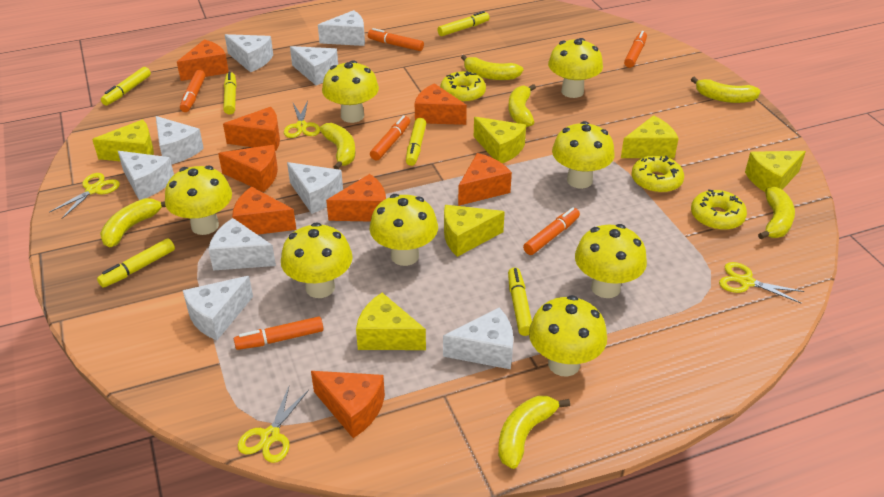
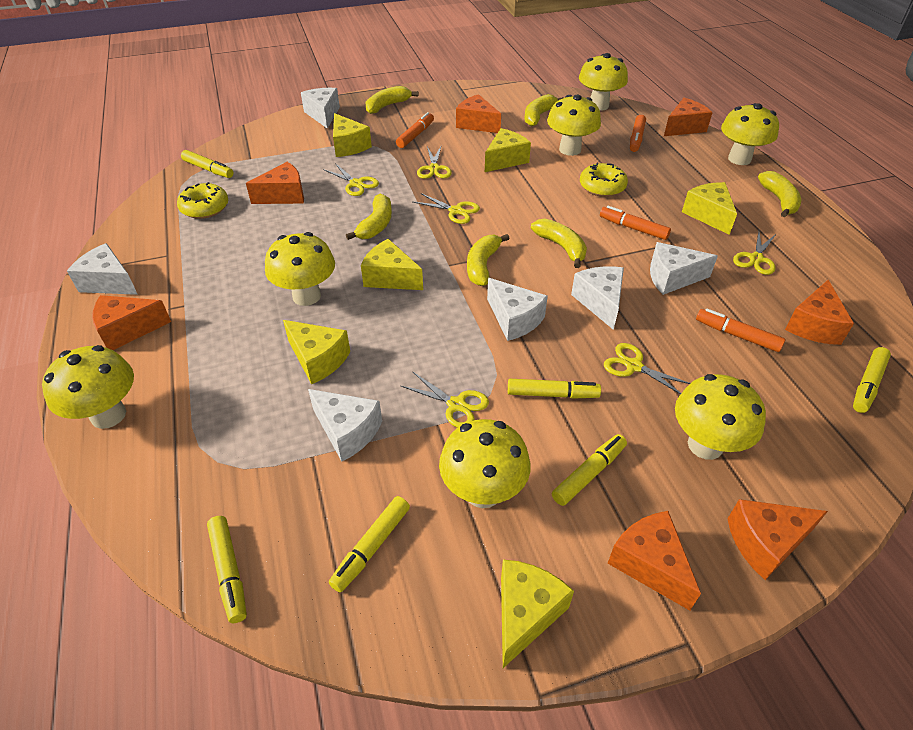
orange cheese: [177,39,229,81] [218,145,278,192] [223,107,280,151] [232,187,296,235] [311,371,385,438] [326,174,386,221] [415,83,467,125] [458,153,512,206] = 8 -> [92,295,171,350] [246,162,304,204] [456,94,501,133] [608,511,701,610] [664,98,713,136] [727,499,828,580] [785,280,854,345] = 7
orange marker: [180,70,206,112] [234,316,323,350] [368,28,424,51] [370,115,410,161] [523,207,580,255] [624,31,647,68] = 6 -> [396,112,434,148] [600,206,671,240] [630,115,646,152] [696,309,785,352] = 4
white cheese: [118,151,174,200] [156,116,204,164] [183,276,253,340] [208,218,276,271] [225,34,273,72] [287,162,343,214] [290,46,338,85] [318,10,365,46] [443,307,513,369] = 9 -> [67,243,138,295] [301,88,340,129] [308,389,382,462] [487,278,548,341] [571,266,624,330] [650,242,718,295] = 6
yellow banana: [100,198,166,248] [319,123,355,169] [461,55,523,80] [498,396,570,469] [508,84,536,127] [691,77,760,103] [758,187,795,239] = 7 -> [346,193,392,240] [366,86,418,114] [467,234,510,286] [524,94,564,126] [531,219,587,268] [758,171,801,217] = 6
yellow donut: [440,71,486,103] [631,155,684,193] [691,189,747,230] = 3 -> [177,182,228,219] [580,163,628,197] = 2
yellow mushroom: [165,166,232,235] [281,222,353,298] [322,60,379,123] [370,194,438,266] [529,295,607,377] [548,38,603,98] [552,121,615,189] [575,224,647,298] = 8 -> [42,345,134,429] [265,232,335,306] [439,419,531,508] [547,94,601,156] [579,53,628,111] [675,374,766,460] [721,103,779,165] = 7
yellow scissors: [50,173,120,219] [238,387,309,463] [284,101,320,138] [719,262,804,303] = 4 -> [323,163,379,196] [401,371,489,428] [413,193,480,224] [417,147,452,179] [604,343,690,394] [733,231,777,275] = 6

